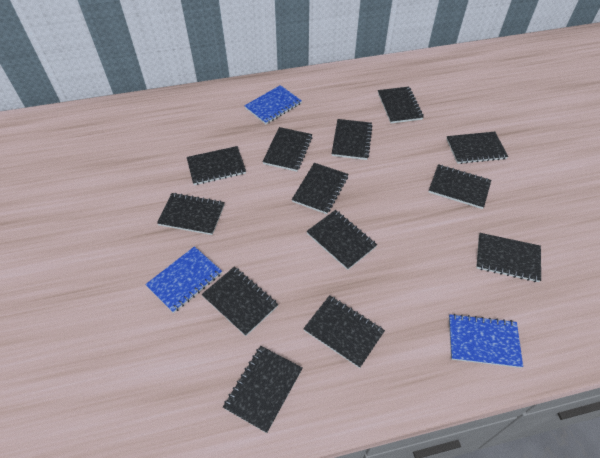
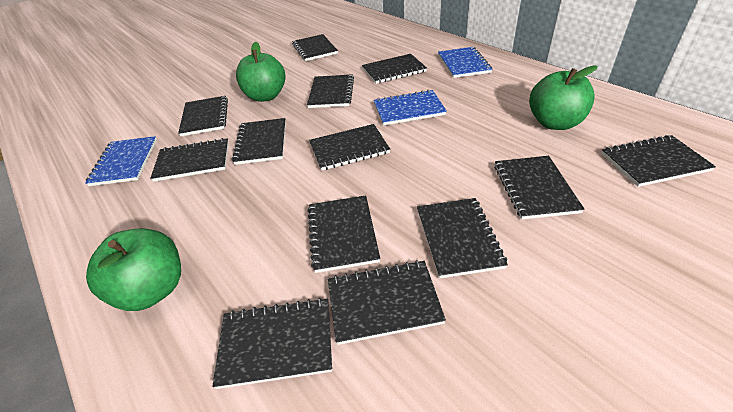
green apple: none = 0 -> [86,228,181,311] [236,42,285,102] [529,65,598,130] = 3

